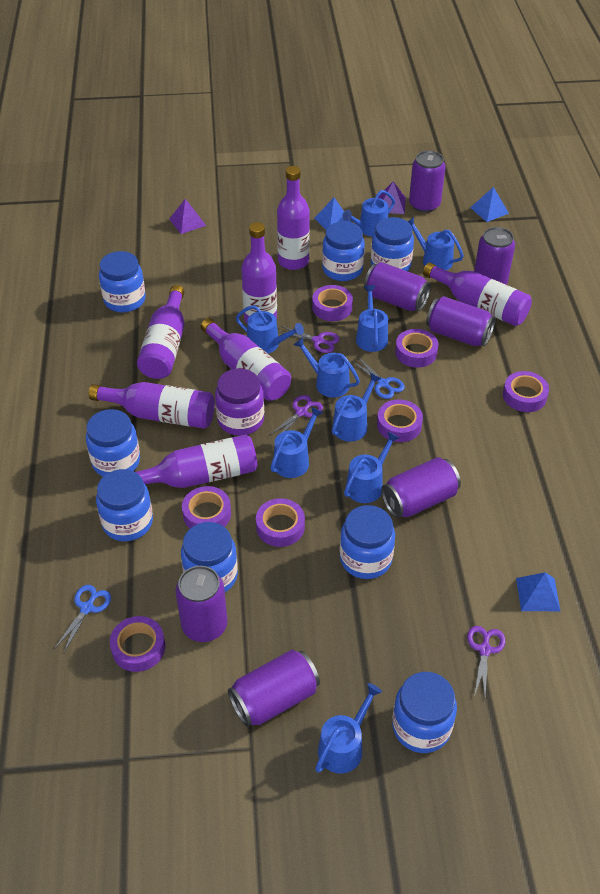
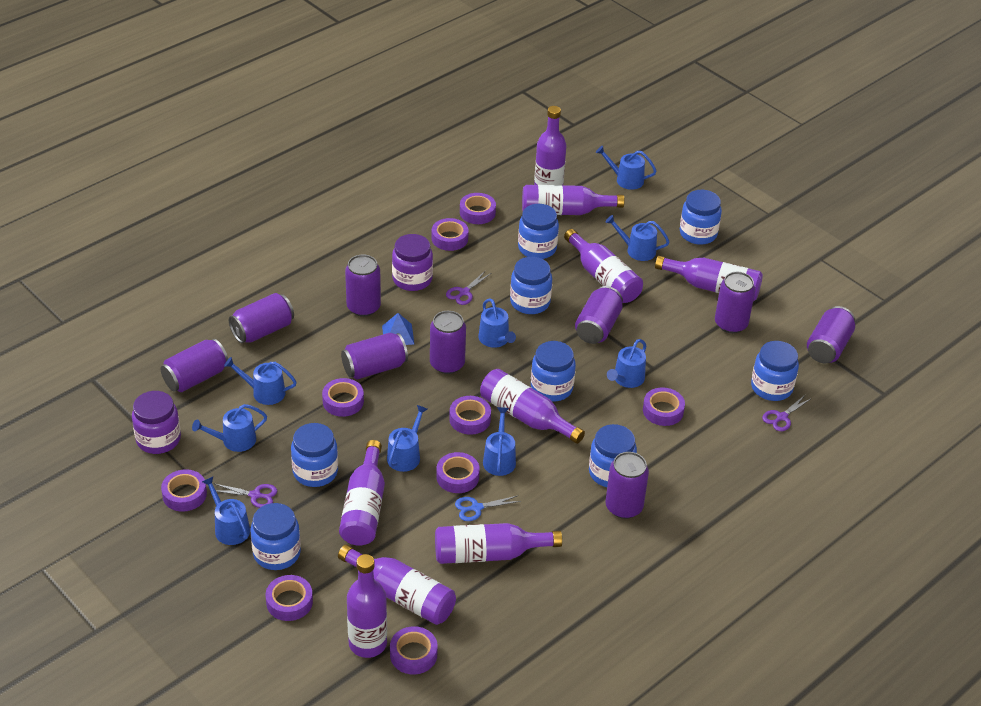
blue pyramid: [314,198,352,229] [470,187,509,222] [516,572,560,611] = 3 -> [382,313,414,345] = 1
blue scissors: [54,585,111,652] [352,356,405,399] = 2 -> [455,495,521,521] = 1
purple bottle: [89,382,215,429] [136,435,257,488] [137,285,185,379] [201,318,291,401] [241,222,277,323] [277,166,310,270] [423,262,532,326] = 7 -> [338,544,456,625] [339,440,385,546] [347,554,387,658] [435,523,562,564] [480,369,585,444] [522,185,624,215] [534,106,566,185] [564,229,643,303] [655,256,763,301] = 9
purple can: [175,566,228,642] [228,650,320,727] [364,262,431,311] [381,457,461,518] [409,151,446,213] [426,296,496,346] [474,227,515,285] = 7 -> [161,339,228,392] [229,293,294,343] [341,333,408,380] [345,254,381,317] [430,311,466,374] [575,286,623,344] [605,452,649,519] [715,272,755,333] [807,306,855,363] = 9
purple jar: [215,368,264,436] = 1 -> [132,391,181,454] [392,234,433,291] = 2
purple pyramid: [169,199,206,234] [379,181,406,214] = 2 -> none = 0
purple tape: [110,616,165,672] [182,486,231,528] [256,498,305,547] [312,285,353,321] [377,400,423,442] [395,329,438,368] [503,371,549,412] = 7 -> [161,469,207,512] [266,575,313,621] [322,378,364,417] [390,626,438,675] [431,218,469,251] [436,452,480,493] [449,396,491,435] [460,193,496,224] [643,387,685,426] = 9

